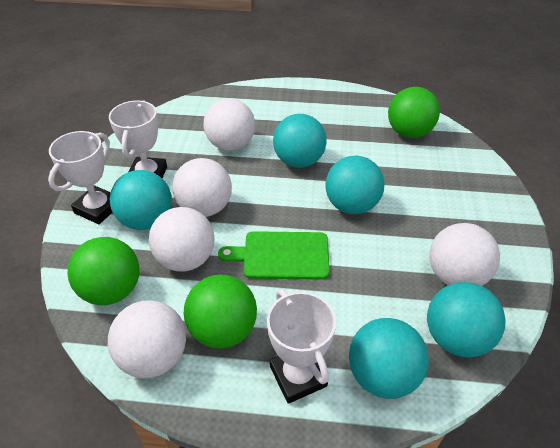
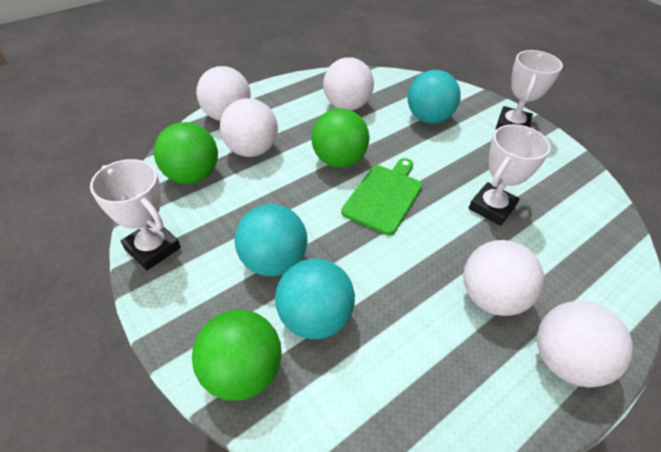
turquoise ball: [110,170,172,230] [273,114,327,168] [325,156,385,214] [349,318,429,399] [427,282,505,357] = 5 -> [235,204,307,276] [275,258,355,339] [408,70,461,123] = 3

